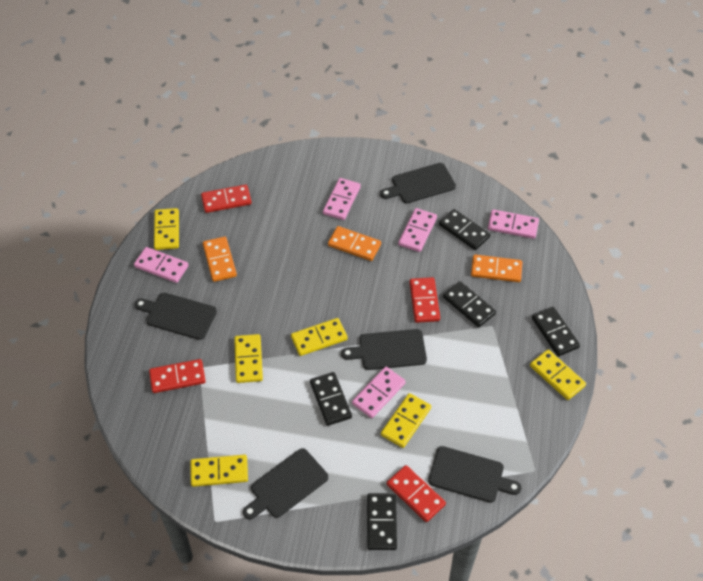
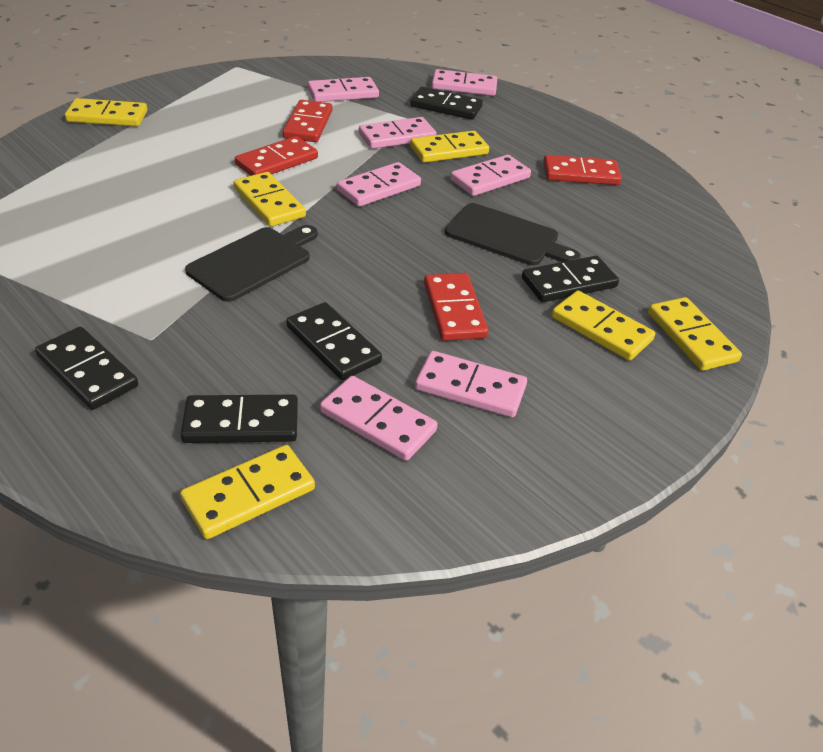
black cutting board: [135,293,217,340] [243,448,328,520] [341,329,427,370] [380,163,456,203] [428,446,521,503] = 5 -> [185,225,318,302] [445,203,581,266] = 2
orange domino: [203,237,237,282] [328,226,381,261] [471,255,522,282] = 3 -> none = 0
pink domino: [134,247,188,283] [323,178,361,220] [352,367,406,418] [398,208,437,252] [488,209,539,239] = 5 -> [308,77,379,102] [320,376,438,461] [337,162,421,207] [359,117,437,149] [415,351,527,418] [432,69,497,96] [450,155,531,196] = 7

